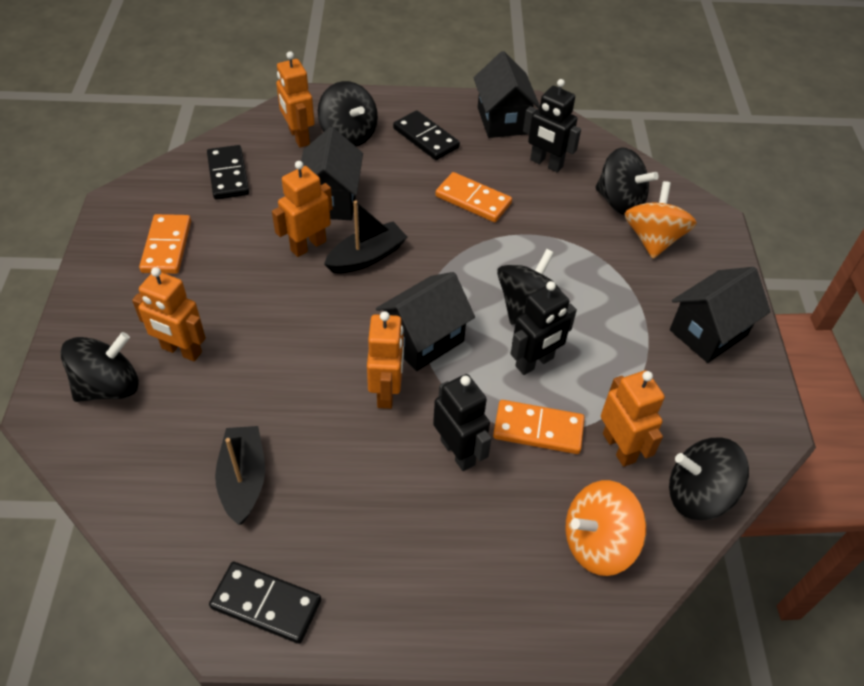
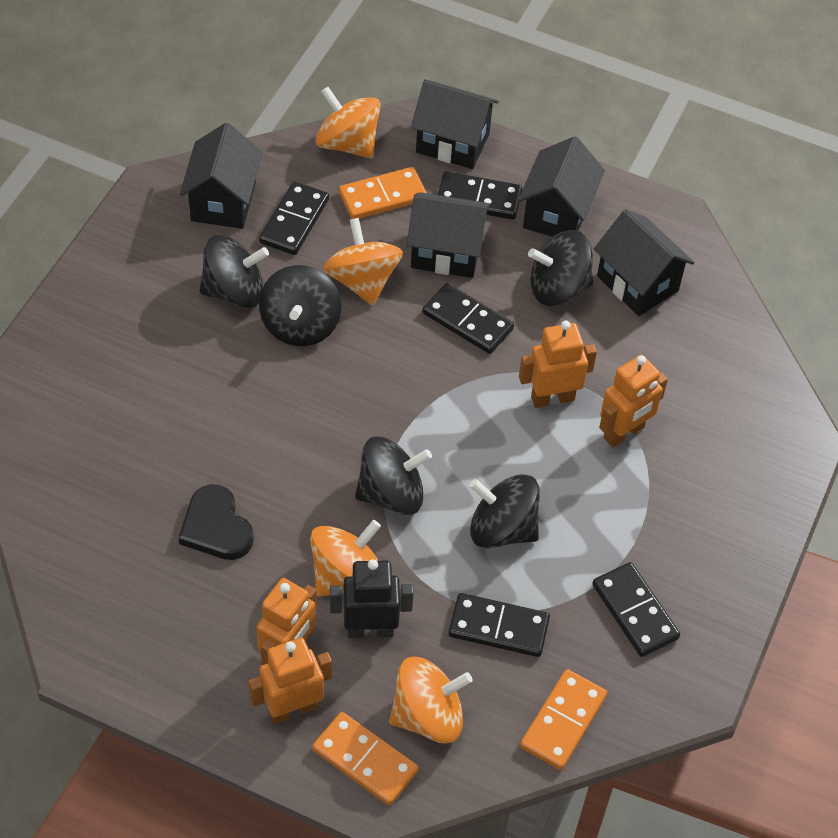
black boat: [215,426,265,525] [324,200,407,273] = 2 -> none = 0
black domino: [207,145,249,200] [209,562,321,644] [393,110,460,160] = 3 -> [259,181,329,255] [423,283,514,354] [437,171,522,220] [448,593,550,657] [592,562,680,657] = 5
black heart: none = 0 -> [179,484,254,560] = 1
black house: [301,127,363,220] [376,272,475,371] [474,51,540,138] [670,267,771,363] = 4 -> [180,123,263,229] [407,192,490,278] [411,79,499,169] [518,136,605,237] [594,209,694,316] = 5
black robot: [433,374,492,471] [511,281,577,375] [523,79,581,173] = 3 -> [330,559,414,638] = 1
orange robot: [132,267,206,361] [272,161,333,257] [276,51,315,148] [367,311,404,409] [601,370,665,467] = 5 -> [248,638,332,724] [256,578,317,665] [519,320,597,408] [599,355,668,447] = 4
orange spinning top: [565,480,647,576] [625,181,697,259] = 2 -> [310,520,381,597] [315,87,381,158] [323,218,403,306] [389,657,473,743] = 4

